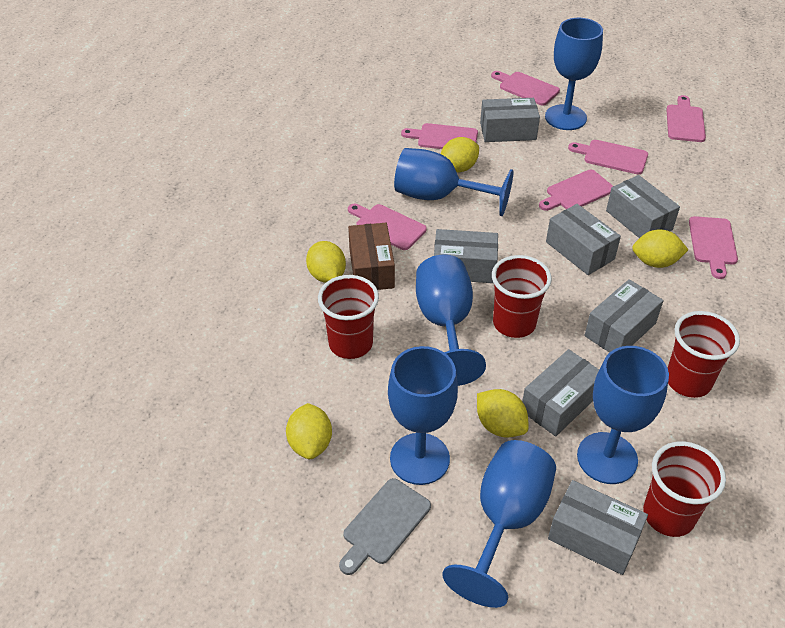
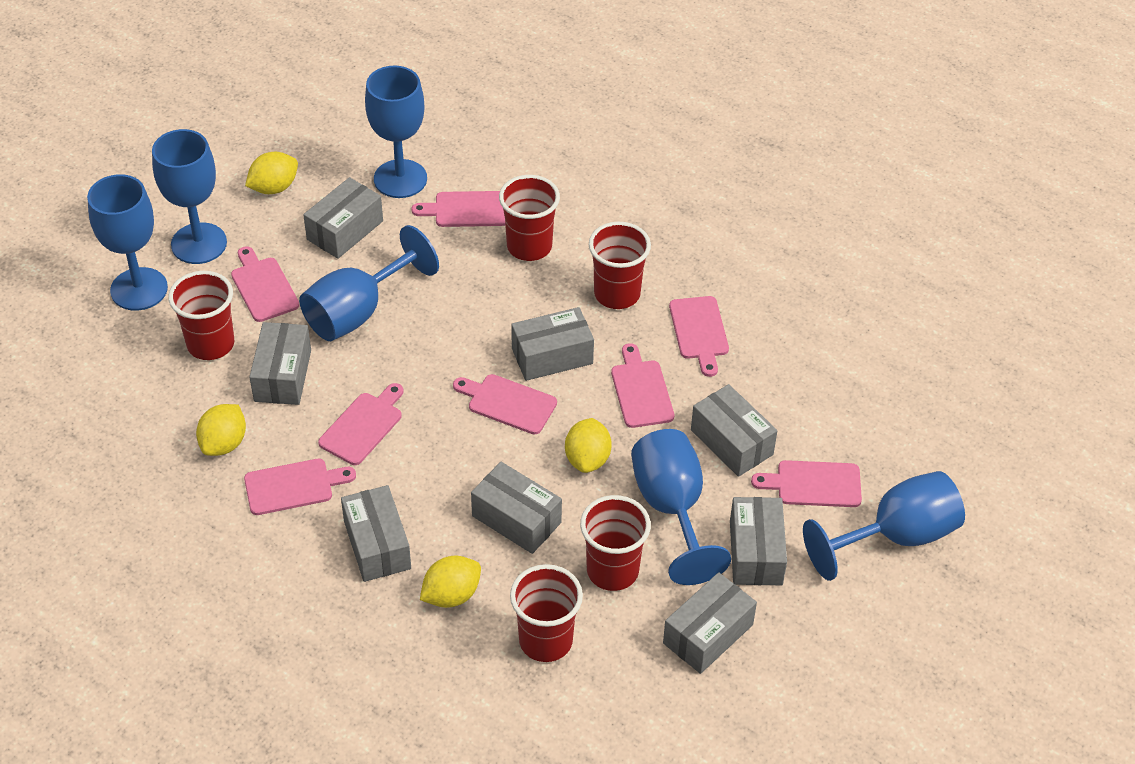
brown box: [348,223,395,290] = 1 -> none = 0
grey box: [434,229,498,283] [480,98,540,142] [522,349,599,436] [546,204,621,275] [548,480,648,575] [585,279,664,353] [606,175,680,238] = 7 -> [249,322,311,405] [303,177,383,259] [341,485,411,582] [471,462,562,554] [511,307,594,381] [663,572,757,674] [691,384,777,477] [730,497,787,585] = 8
grey cutting board: [339,478,431,575] = 1 -> none = 0
pink cutting board: [348,204,427,250] [401,123,478,149] [491,71,560,106] [539,170,613,211] [568,140,648,175] [666,95,706,142] [689,216,738,279] = 7 -> [231,246,299,322] [244,459,356,515] [318,383,403,465] [411,191,505,227] [453,374,557,435] [611,343,674,428] [669,296,729,377] [751,460,862,507] = 8
red cup: [318,275,379,359] [492,255,552,338] [643,441,726,537] [668,311,740,398] = 4 -> [168,271,234,360] [499,175,560,261] [510,564,583,662] [580,495,651,591] [589,222,651,309] = 5
yellow lemon: [286,403,332,459] [306,241,346,283] [441,137,479,173] [477,389,529,437] [632,229,688,268] = 5 -> [196,404,246,456] [245,152,298,194] [420,556,481,608] [565,418,612,473] = 4

